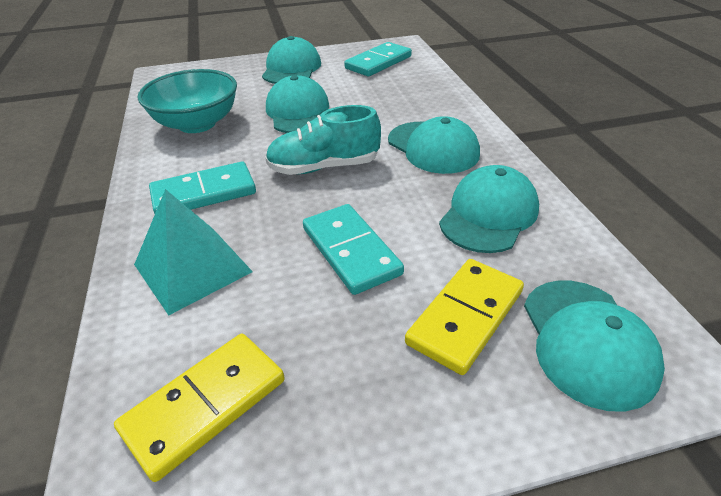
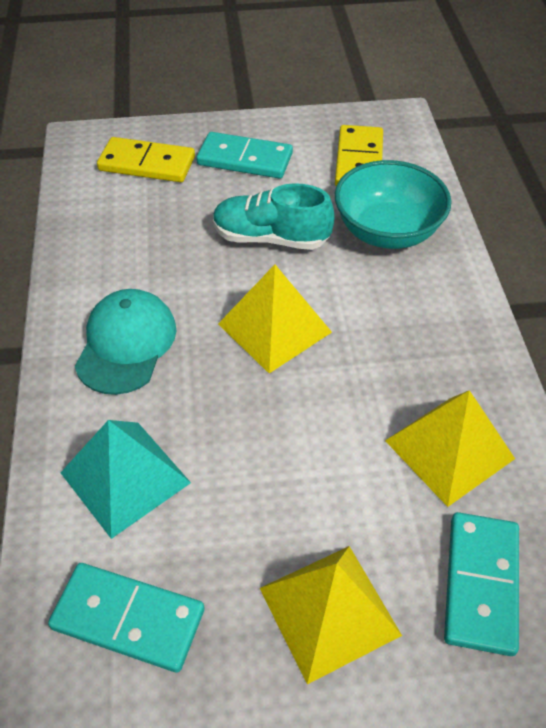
turquoise cap: [262,36,321,84] [266,75,329,133] [388,116,480,174] [439,165,539,253] [524,281,665,412] = 5 -> [75,289,176,395] = 1
yellow pyramid: none = 0 -> [218,264,332,373] [260,546,402,684] [385,390,515,507] = 3

